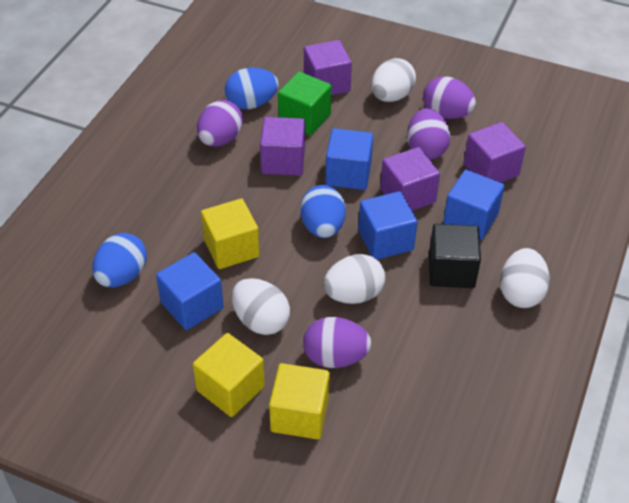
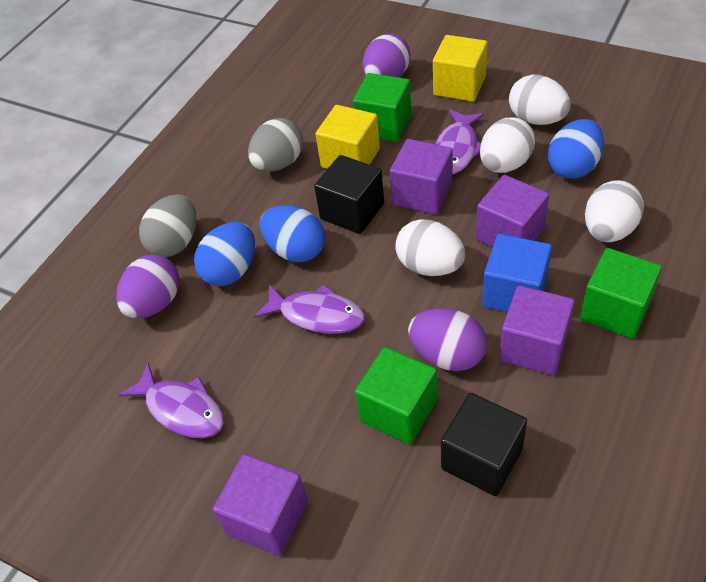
black cube: [429,224,481,288] = 1 -> [314,155,384,234] [441,393,527,496] = 2
blue cube: [156,252,224,330] [325,128,373,190] [358,191,417,260] [443,170,504,240] = 4 -> [482,234,552,312] = 1
green cube: [278,72,332,135] = 1 -> [353,73,411,142] [355,347,437,444] [580,248,662,339] = 3
grey egg: none = 0 -> [139,195,196,257] [248,118,303,172] = 2
purple egg: [197,100,243,147] [303,317,372,368] [407,108,450,160] [423,76,476,119] = 4 -> [116,255,180,318] [363,34,410,77] [408,308,487,371] = 3
purple fish: none = 0 -> [119,363,224,438] [254,284,365,334] [436,109,484,174] = 3
yellow cube: [193,333,265,417] [201,198,260,269] [269,363,330,440] = 3 -> [316,105,380,169] [433,35,488,102] = 2

